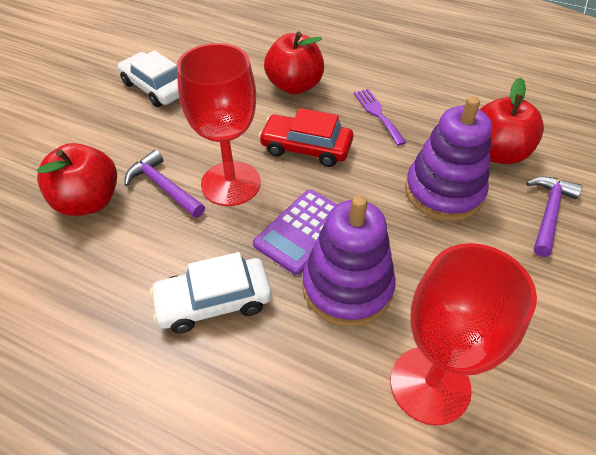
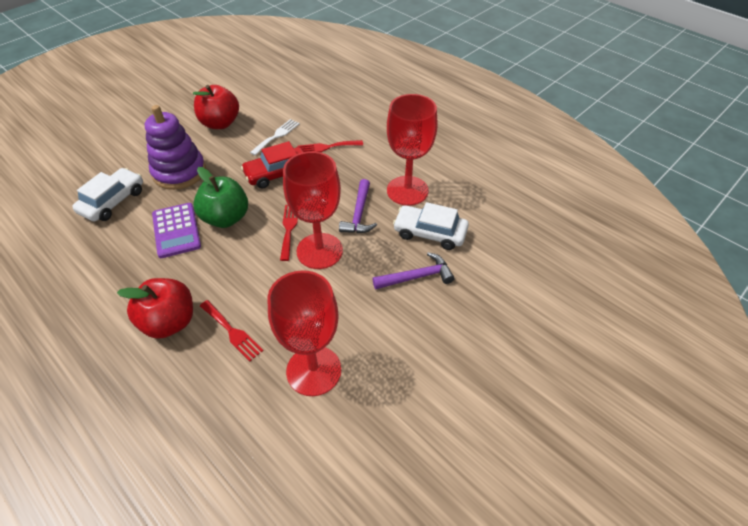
green apple: none = 0 -> [193,167,248,228] = 1
purple fork: [353,89,407,146] = 1 -> none = 0
purple stacking toy: [302,195,396,327] [405,96,492,221] = 2 -> [145,105,206,190] = 1
red apple: [37,143,117,216] [264,32,324,95] [480,77,544,164] = 3 -> [117,278,193,339] [193,85,239,129] = 2
red fork: none = 0 -> [200,300,264,362] [280,205,298,261] [297,140,363,152] = 3
red goblet: [177,43,261,206] [390,243,537,426] = 2 -> [267,270,341,396] [283,151,343,269] [387,94,438,206] = 3
white fork: none = 0 -> [250,119,300,155] = 1

